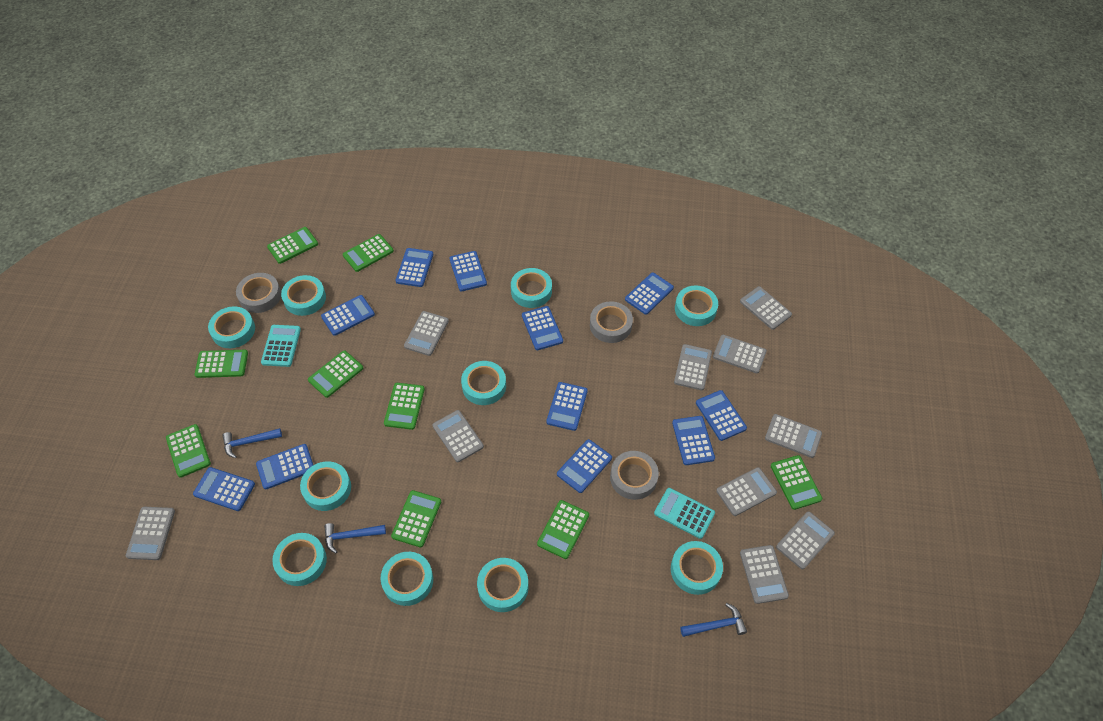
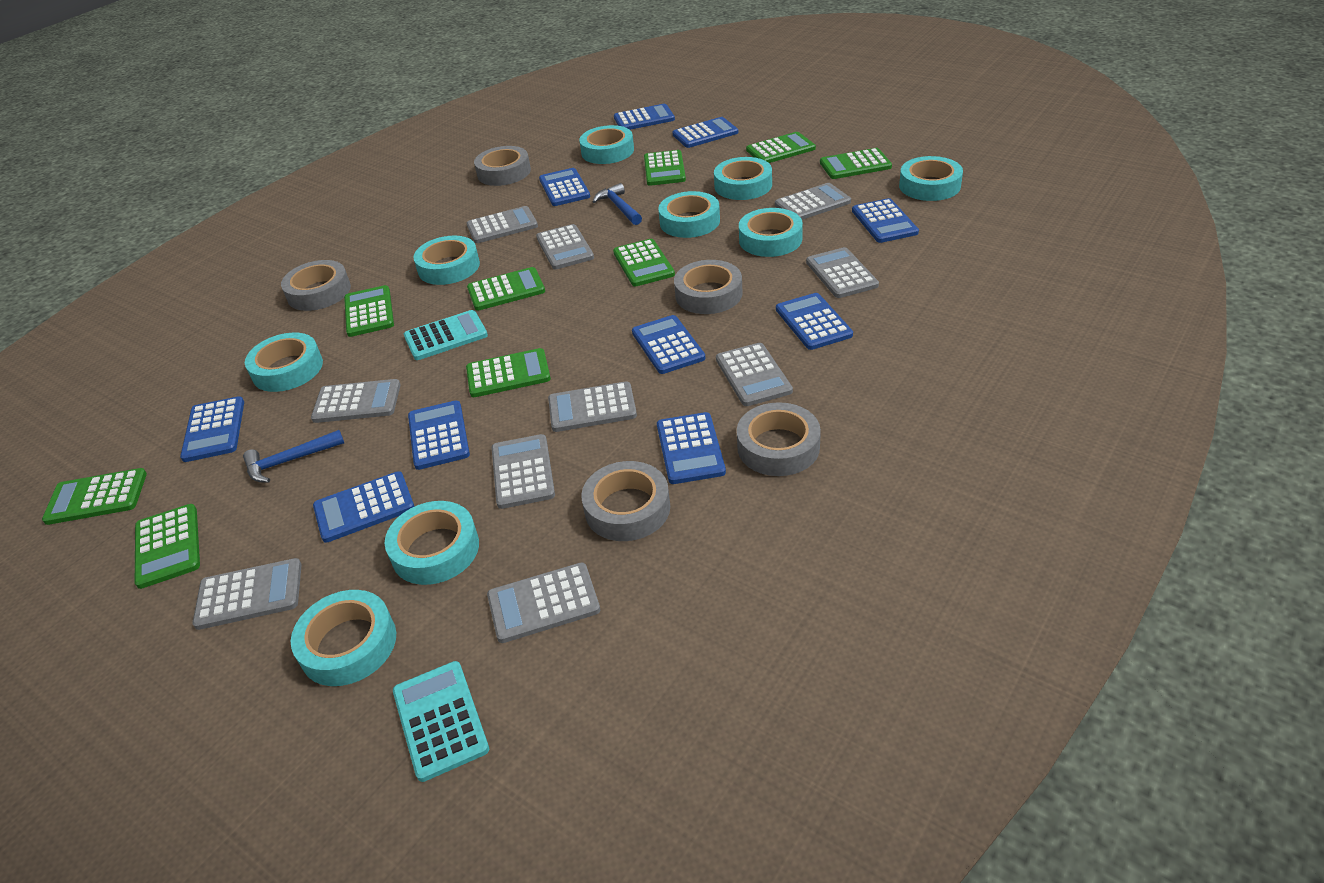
blue calculator: [193,467,255,511] [256,444,313,489] [321,295,375,336] [395,248,433,287] [450,251,487,292] [522,306,563,350] [546,382,588,431] [557,439,612,493] [625,272,674,315] [672,416,715,465] [696,390,747,441] = 11 -> [180,396,244,462] [313,471,415,543] [408,400,470,470] [539,168,590,206] [614,104,675,130] [632,315,705,374] [657,412,726,484] [672,117,738,148] [776,293,853,350] [852,198,919,243] = 10
blue hammer: [222,428,282,458] [324,523,386,553] [680,603,747,637] = 3 -> [243,430,344,483] [592,183,642,225] = 2
grey tape: [236,273,281,313] [590,301,633,343] [610,451,659,500] = 3 -> [281,260,351,311] [474,146,531,186] [581,461,670,541] [674,260,743,314] [737,402,821,476] = 5
turquoise tape: [208,306,255,348] [272,533,327,586] [281,275,326,316] [300,461,351,511] [380,552,433,606] [461,361,506,405] [477,558,529,612] [511,268,552,308] [671,541,723,595] [675,285,718,326] = 10 -> [245,333,323,392] [291,590,396,686] [385,501,479,585] [413,236,480,285] [579,125,634,164] [658,191,720,238] [714,157,772,200] [739,208,803,257] [899,156,963,201] = 9

